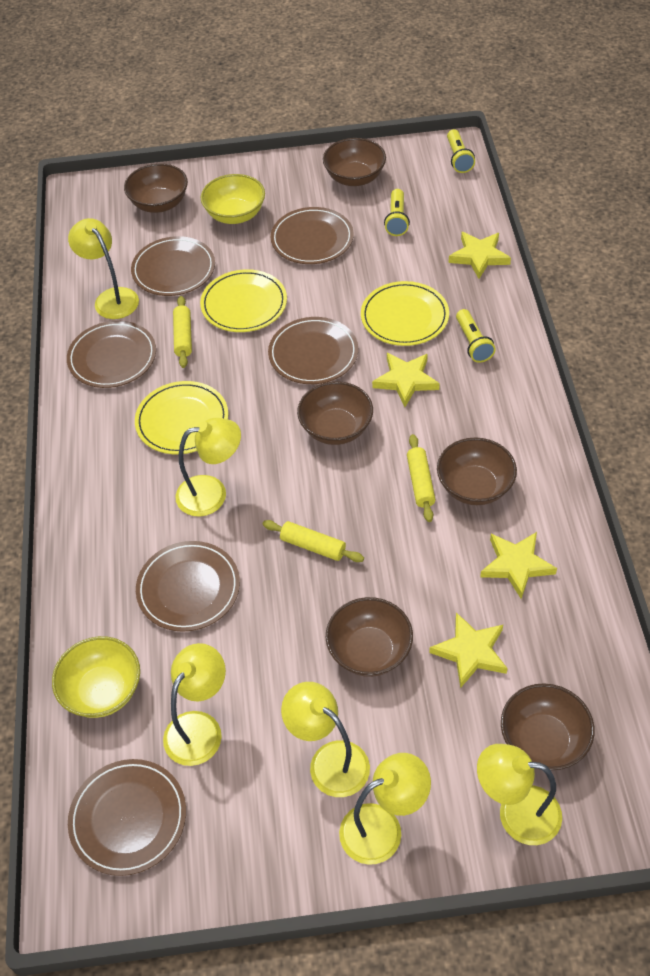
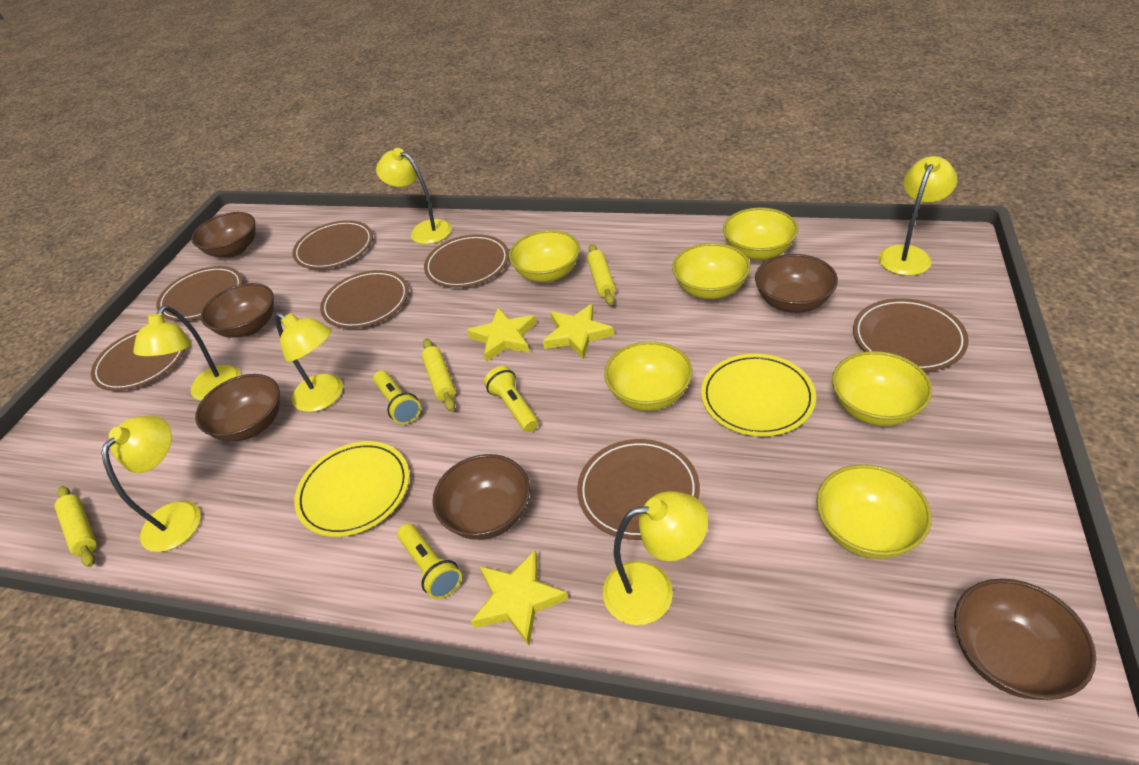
brown plate: [67,321,156,388] [68,759,186,876] [131,236,215,296] [136,541,240,632] [268,317,358,384] [271,207,354,264] = 6 -> [91,330,185,391] [156,266,243,321] [292,220,373,269] [320,270,409,328] [424,234,509,288] [577,439,700,540] [853,298,969,371] = 7
yellow bowl: [52,636,140,718] [201,174,265,224] = 2 -> [509,230,580,282] [604,341,692,411] [672,243,750,299] [723,208,798,261] [816,464,932,559] [832,351,932,426] = 6
yellow plate: [135,381,228,454] [200,269,287,332] [361,281,449,346] = 3 -> [294,441,409,537] [701,354,816,436] = 2
yellow star: [372,353,440,407] [429,612,508,688] [449,232,511,279] [480,532,557,599] = 4 -> [467,308,536,362] [471,550,568,645] [543,304,614,360] = 3

